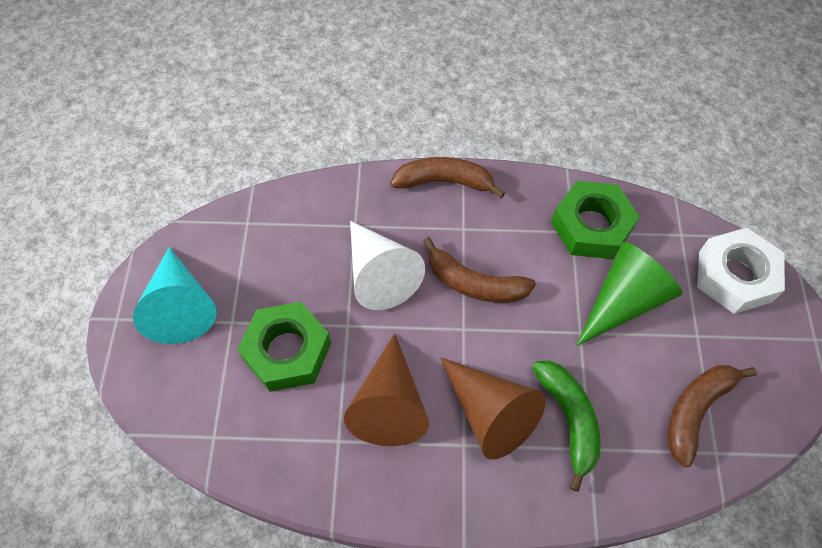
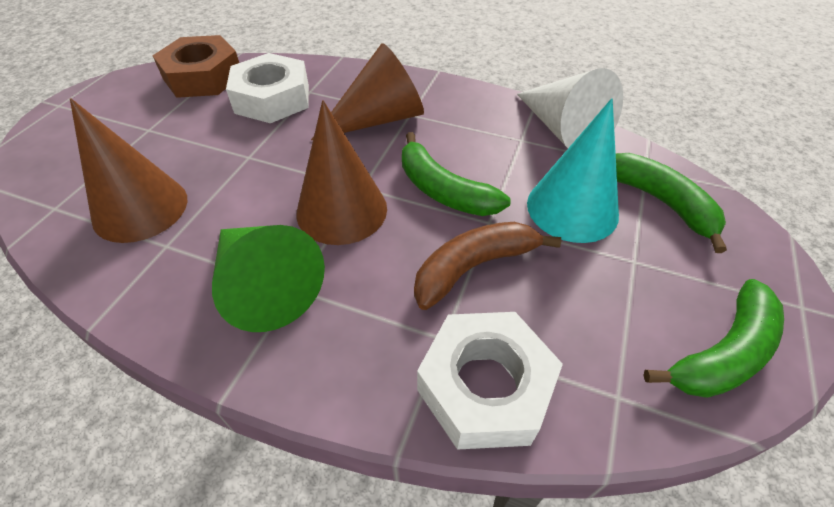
brown banana: [391,157,505,198] [423,237,536,303] [667,365,757,467] = 3 -> [414,222,561,310] = 1
brown cone: [344,333,429,446] [440,357,546,460] = 2 -> [70,98,187,243] [296,100,387,245] [311,43,424,140] = 3
brown nut: none = 0 -> [153,35,239,98] = 1
green banana: [532,360,601,492] = 1 -> [402,132,511,216] [616,153,727,253] [643,279,784,398] = 3
green nut: [237,302,331,392] [551,181,640,259] = 2 -> none = 0
white nut: [697,228,785,314] = 1 -> [226,53,309,123] [417,312,563,450] = 2

